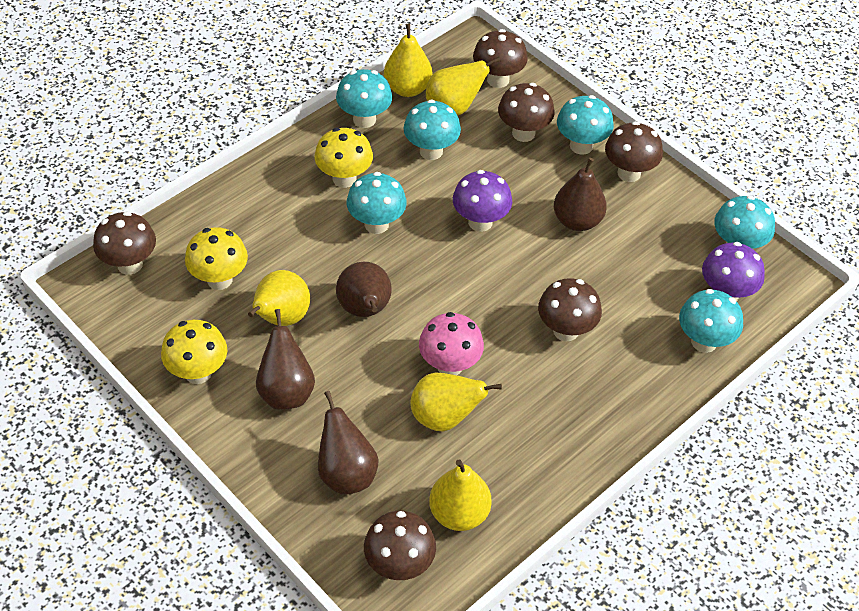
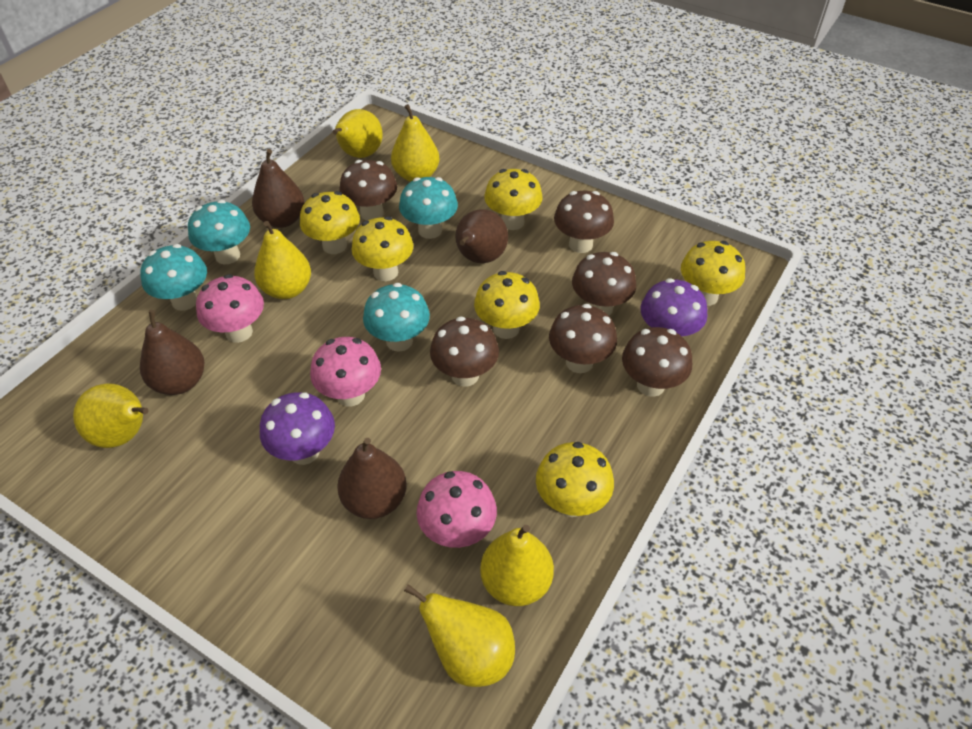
pink mushroom: [419,312,484,375] = 1 -> [196,274,264,343] [310,337,381,406] [417,471,497,548] = 3
turquoise mushroom: [336,69,392,128] [347,172,407,234] [404,99,461,160] [557,95,614,155] [679,289,743,353] [714,195,775,249] = 6 -> [141,244,207,311] [188,200,250,264] [363,283,430,352] [399,177,458,239] = 4
yellow mushroom: [161,320,227,384] [185,227,248,290] [315,127,373,188] = 3 -> [300,191,360,254] [351,216,413,281] [474,271,540,339] [484,169,543,230] [536,442,614,517] [681,241,745,306] = 6
yellow pear: [248,270,310,326] [384,23,432,97] [410,373,502,431] [426,57,501,116] [429,460,492,531] = 5 -> [73,383,148,448] [254,221,311,299] [332,109,383,158] [391,104,440,182] [404,584,515,687] [480,525,554,606] = 6

